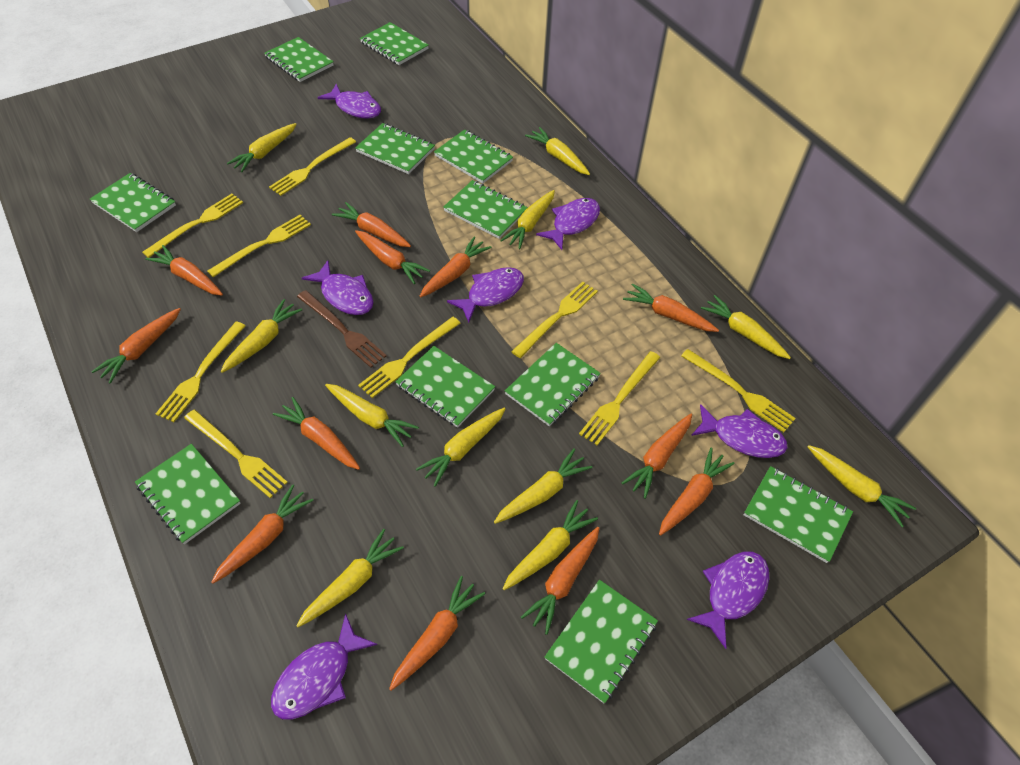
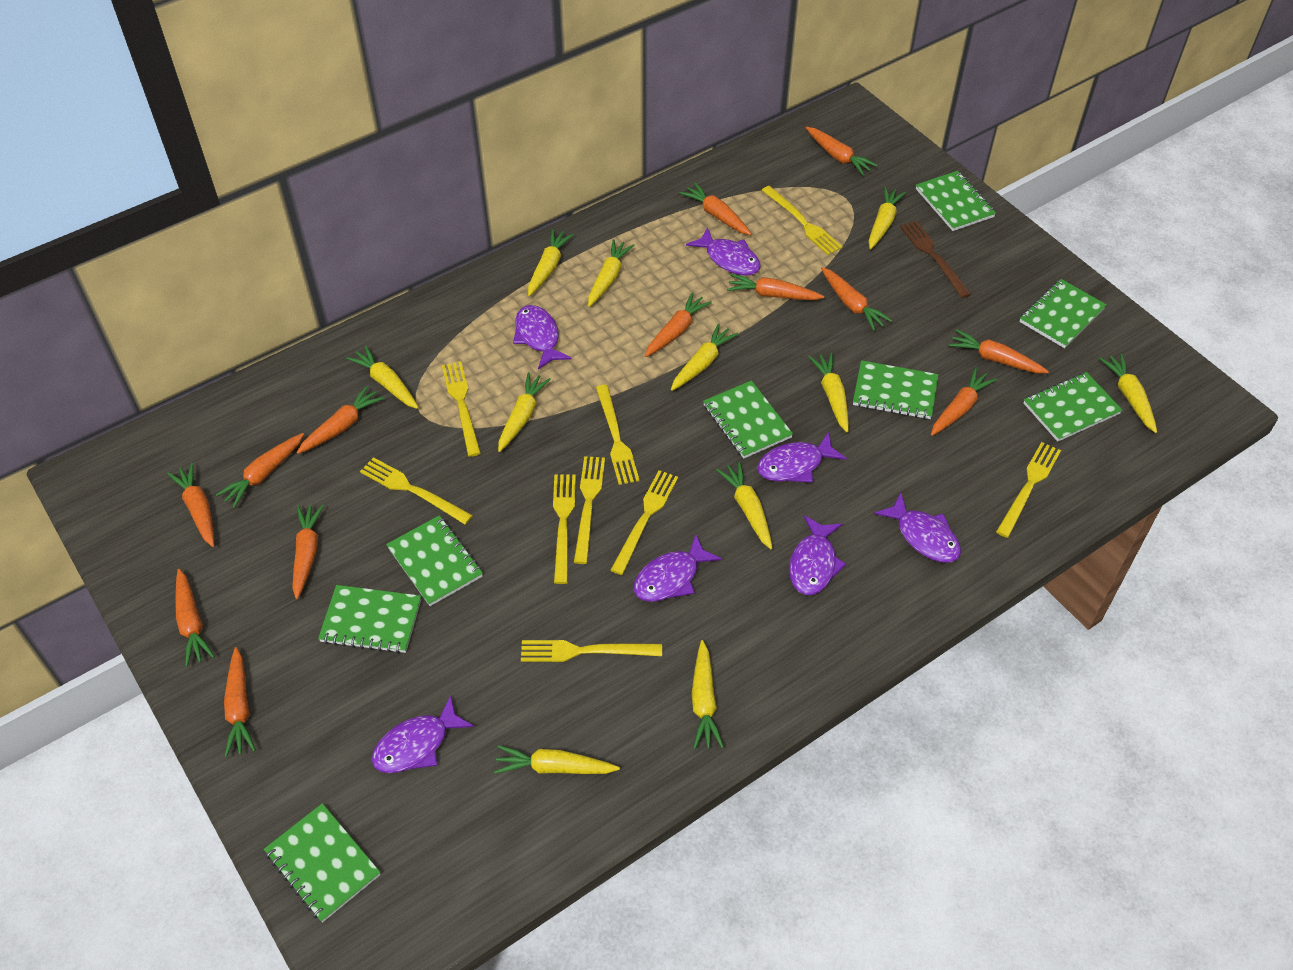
green notebook: [90,173,176,232] [135,444,241,544] [264,37,334,82] [355,123,435,174] [360,22,429,65] [395,346,495,428] [434,129,513,184] [443,180,528,239] [505,343,601,426] [545,580,658,703] [744,466,853,563] = 11 -> [264,803,381,922] [318,585,421,654] [386,515,483,606] [703,380,793,459] [853,360,938,419] [916,171,996,231] [1020,279,1107,348] [1023,372,1122,442] = 8
orange carrot: [91,308,181,384] [145,245,223,296] [211,484,313,584] [273,397,360,470] [332,202,411,247] [355,230,430,284] [389,576,485,691] [420,237,492,298] [521,527,599,635] [622,413,692,499] [623,284,719,332] [659,448,735,536] = 12 -> [167,463,214,547] [175,569,215,667] [216,433,304,508] [224,647,256,757] [292,504,324,599] [296,385,384,454] [645,292,712,357] [680,183,752,235] [727,274,824,300] [806,127,878,176] [821,267,892,331] [931,368,997,436] [949,329,1049,373] = 13

